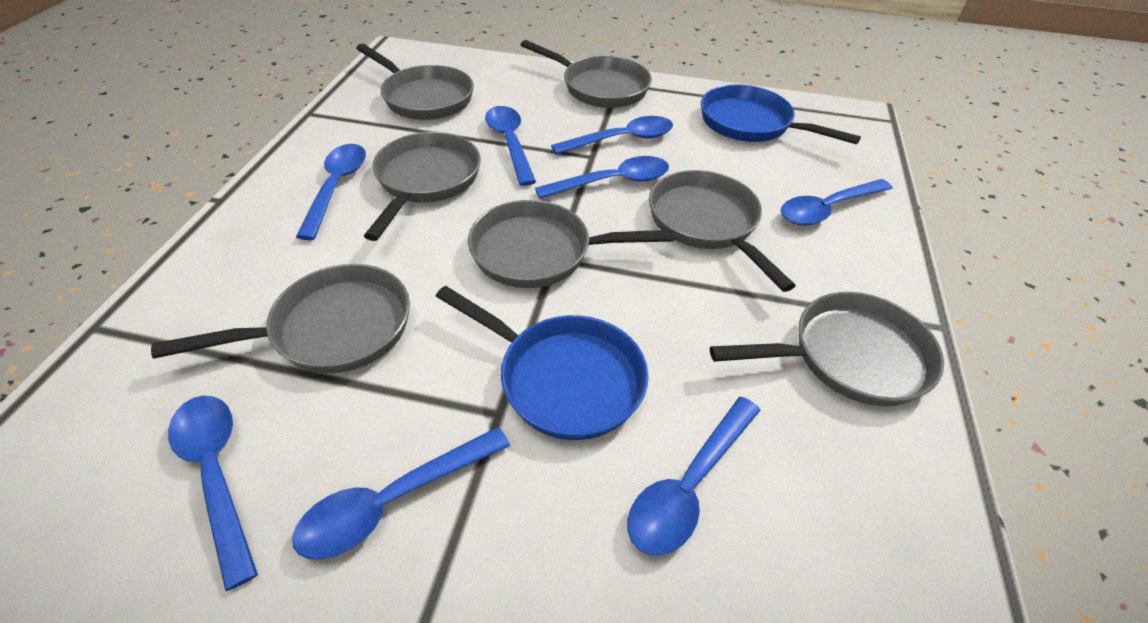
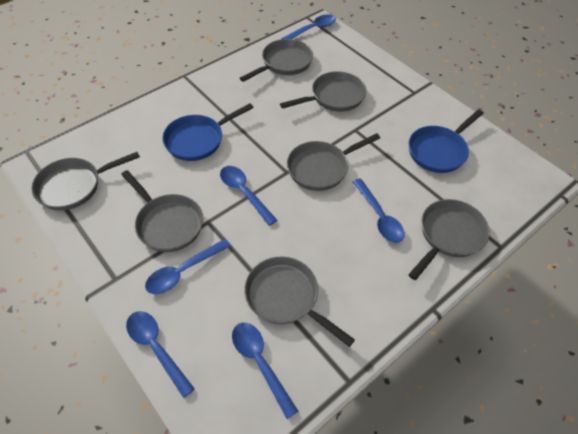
blue spoon: [168,396,258,591] [292,427,510,560] [296,144,366,240] [485,106,536,186] [535,156,669,199] [551,116,673,155] [628,397,761,556] [781,179,893,226] = 8 -> [126,311,195,398] [145,239,231,294] [220,166,277,226] [232,323,299,419] [281,14,336,39] [353,178,405,243] = 6

